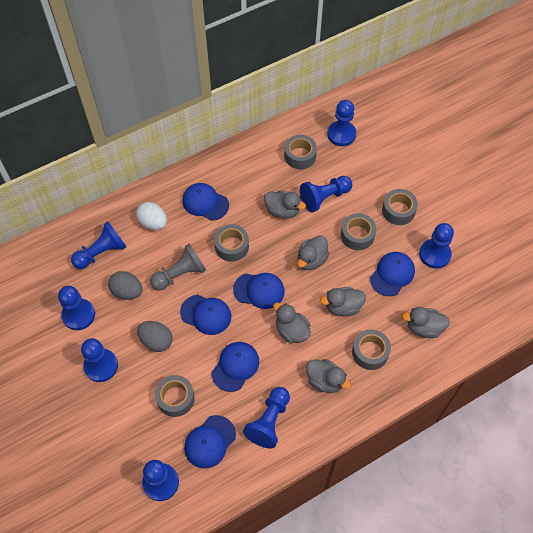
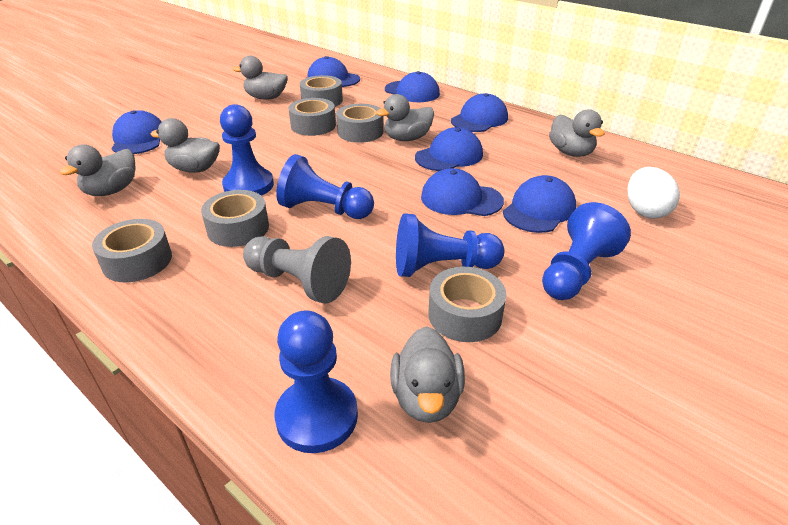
blue cap: [180,295,231,335] [183,183,229,221] [184,415,236,468] [212,342,259,392] [233,273,285,309] [370,252,415,296] = 6 -> [112,110,162,154] [308,56,360,87] [385,71,440,102] [415,127,483,171] [421,168,504,216] [451,93,508,132] [503,175,576,233] = 7
blue pawn: [58,286,95,330] [71,222,127,269] [81,338,118,382] [142,460,179,501] [243,387,290,449] [300,176,352,212] [327,100,356,146] [419,223,454,269] = 8 -> [220,104,274,196] [274,310,358,453] [276,154,374,219] [396,213,504,277] [542,202,631,300] = 5
grey egg: [108,271,143,300] [137,321,173,352] = 2 -> none = 0

